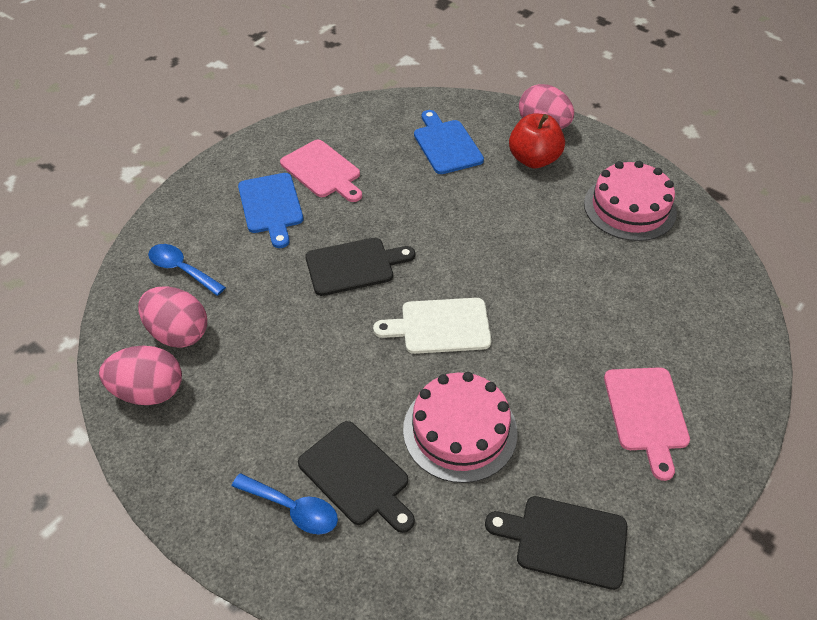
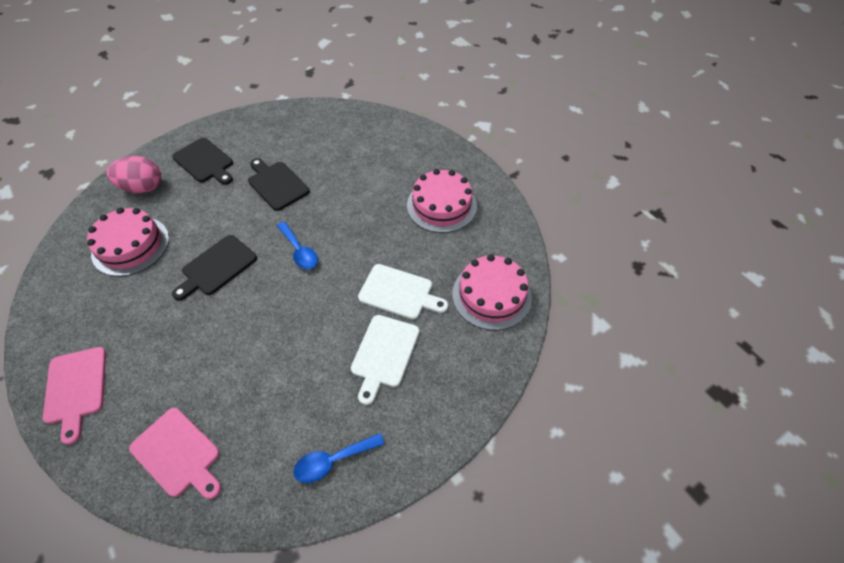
blue cutting board: [238,173,303,248] [414,110,484,174] = 2 -> none = 0
pink cake: [403,372,518,483] [584,161,677,241] = 2 -> [87,207,169,276] [407,169,477,233] [452,254,532,330] = 3
pink egg: [99,346,182,405] [138,286,207,348] [519,84,574,129] = 3 -> [106,156,161,193] = 1
red apple: [509,113,565,168] = 1 -> none = 0
white cutting board: [373,298,491,354] = 1 -> [351,315,419,405] [358,264,448,319] = 2

